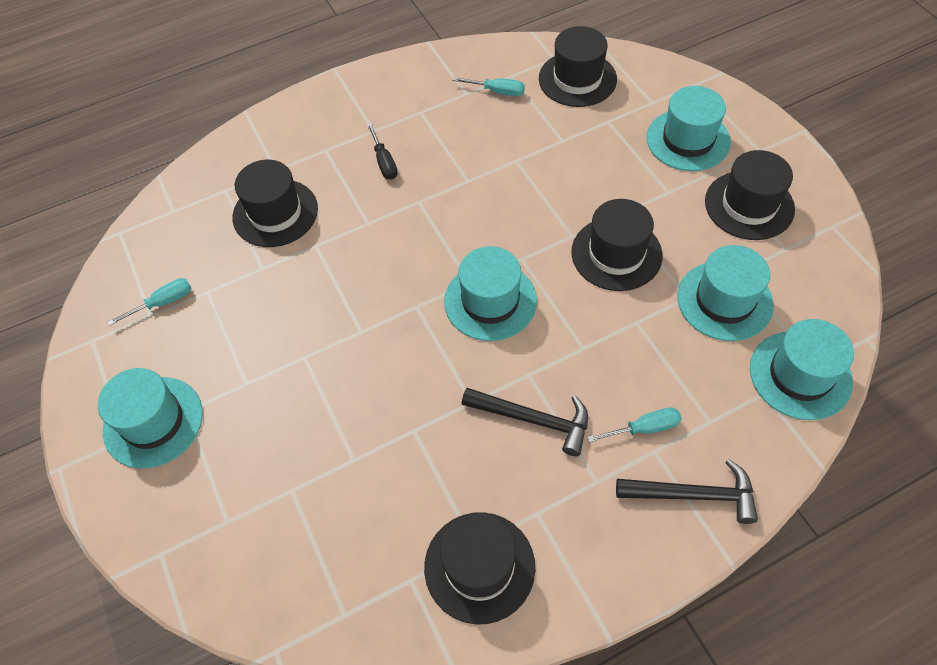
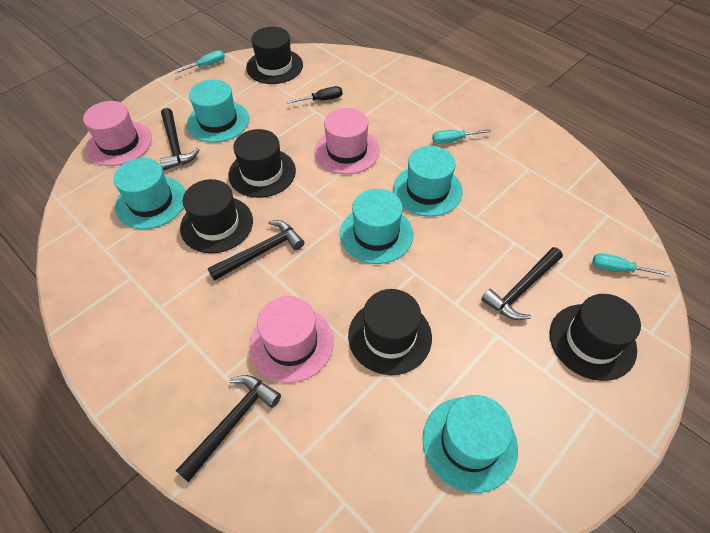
black hammer: [462,388,588,456] [616,459,758,524] = 2 -> [160,108,200,170] [176,375,281,482] [208,220,304,281] [481,247,563,320] = 4
pink hat: none = 0 -> [83,101,152,166] [249,296,334,383] [315,108,380,174] = 3

